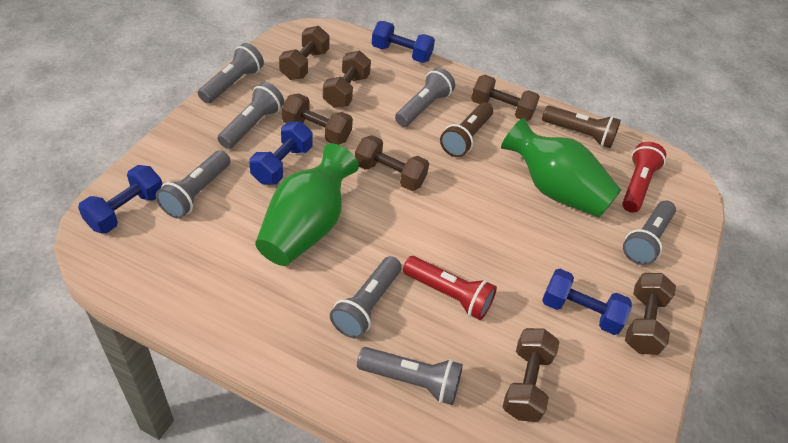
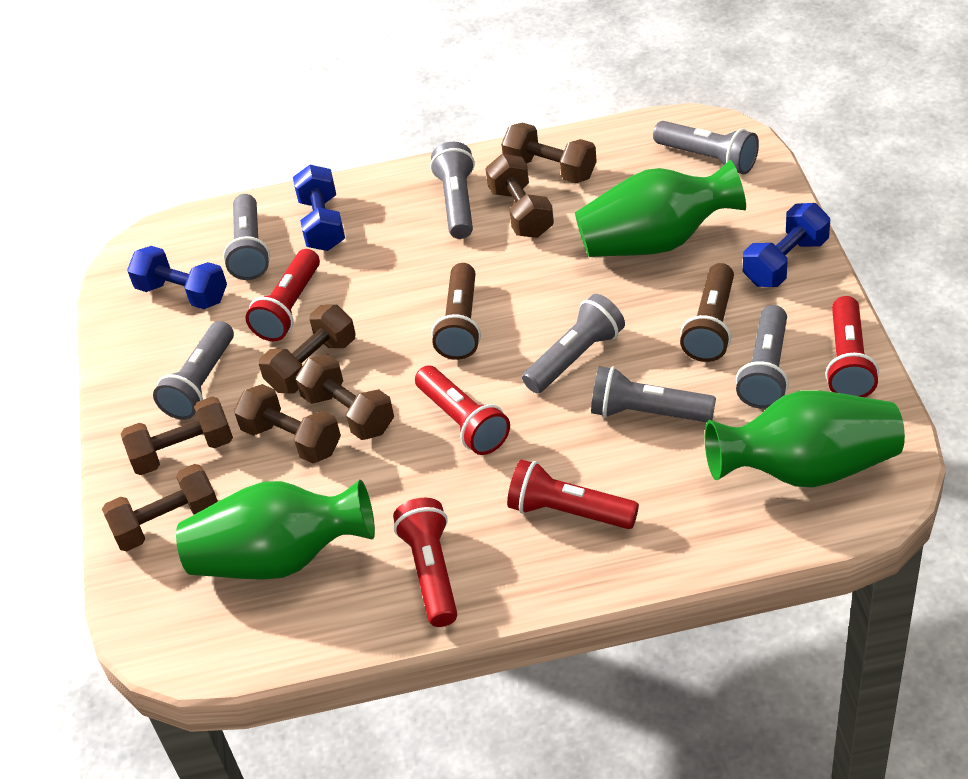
blue dumbbell: [78,165,163,234] [249,121,313,184] [372,21,435,63] [542,269,632,335] = 4 -> [127,246,227,309] [293,165,345,251] [743,203,830,287] = 3
green vase: [255,143,359,266] [501,118,621,218] = 2 -> [176,480,375,580] [575,160,746,257] [705,390,905,487] = 3
red flashlight: [403,256,497,320] [622,142,666,213] = 2 -> [245,249,320,341] [393,498,457,627] [415,366,510,455] [507,459,639,529] [825,296,879,397] = 5

